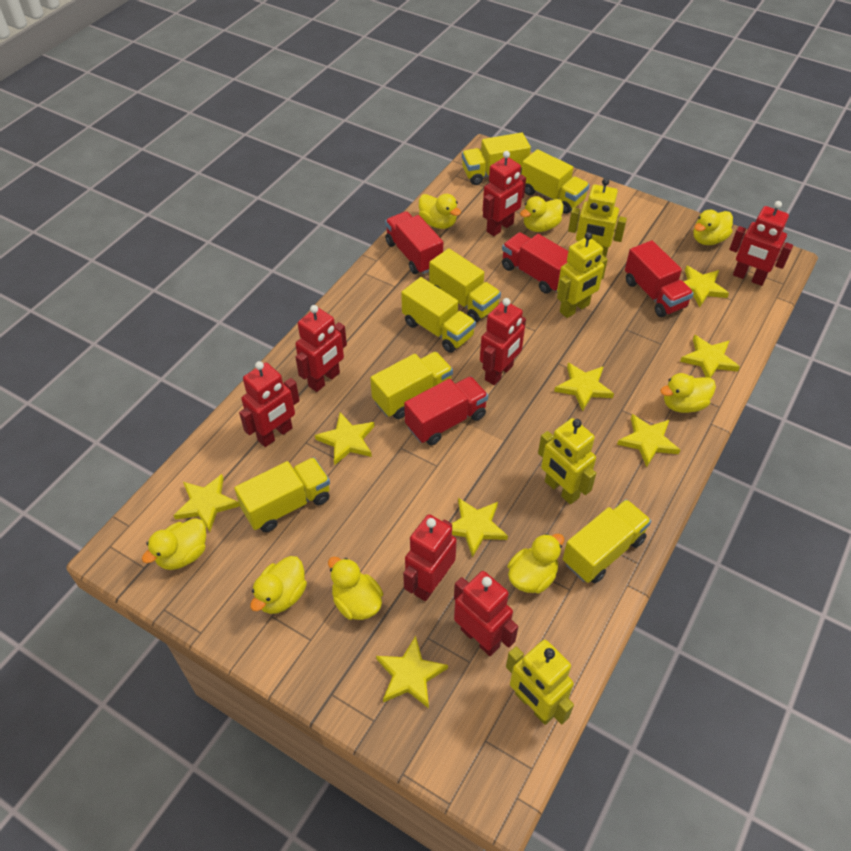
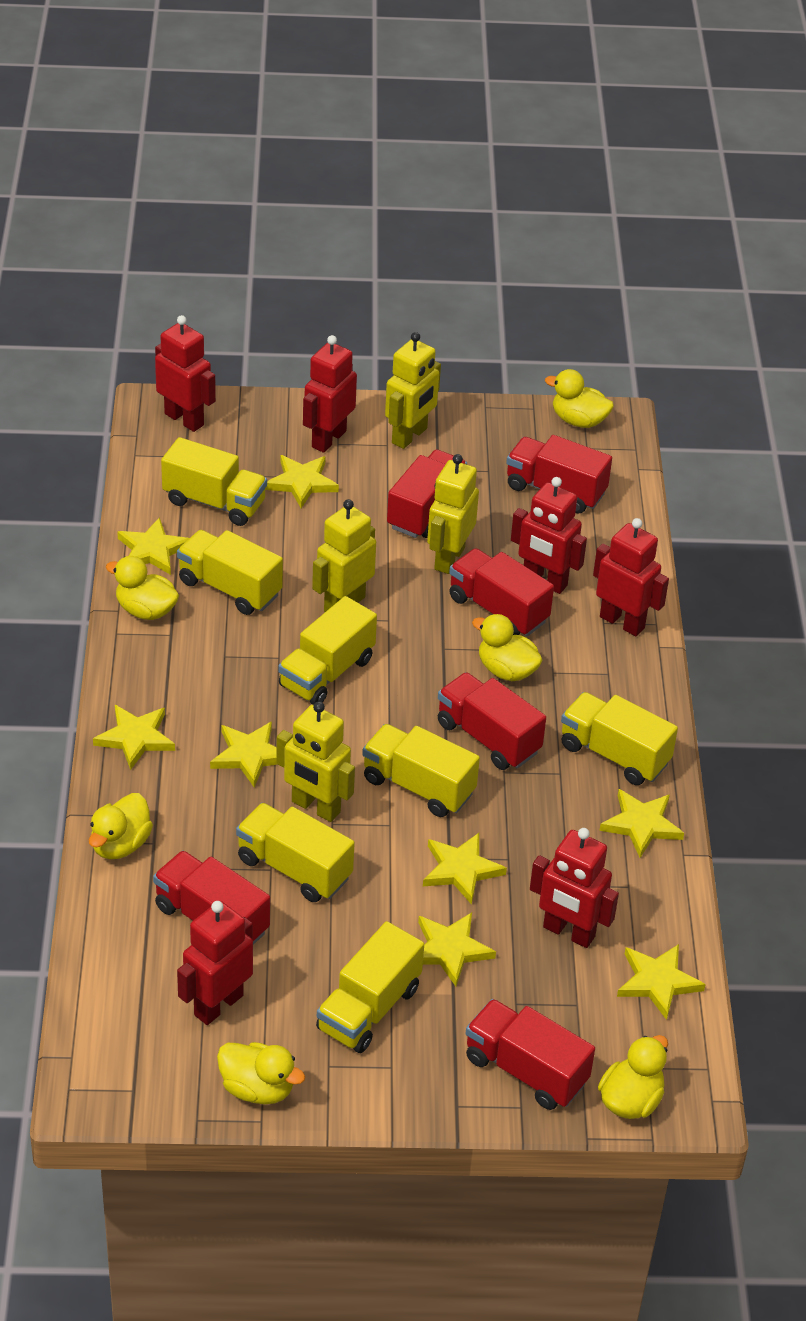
red robot: [239,361,300,447] [295,305,347,392] [403,514,457,601] [454,571,518,656] [480,298,526,385] [483,151,526,236] [729,201,793,286] = 7 -> [155,315,216,432] [177,901,253,1025] [303,335,357,453] [511,477,587,594] [530,828,619,948] [593,518,669,636] = 6
red truck: [385,211,443,274] [404,376,488,445] [502,232,568,294] [625,240,694,317] = 4 -> [153,851,270,945] [387,450,467,538] [438,672,546,770] [449,548,554,636] [466,999,595,1110] [506,435,612,514] = 6
yellow duck: [142,518,206,570] [250,556,307,614] [328,557,383,620] [419,194,461,229] [508,534,564,593] [520,196,564,232] [660,373,716,413] [693,210,733,245] = 8 -> [89,793,153,859] [106,556,179,620] [217,1042,305,1104] [472,614,543,681] [545,369,614,428] [598,1035,668,1119] = 6

